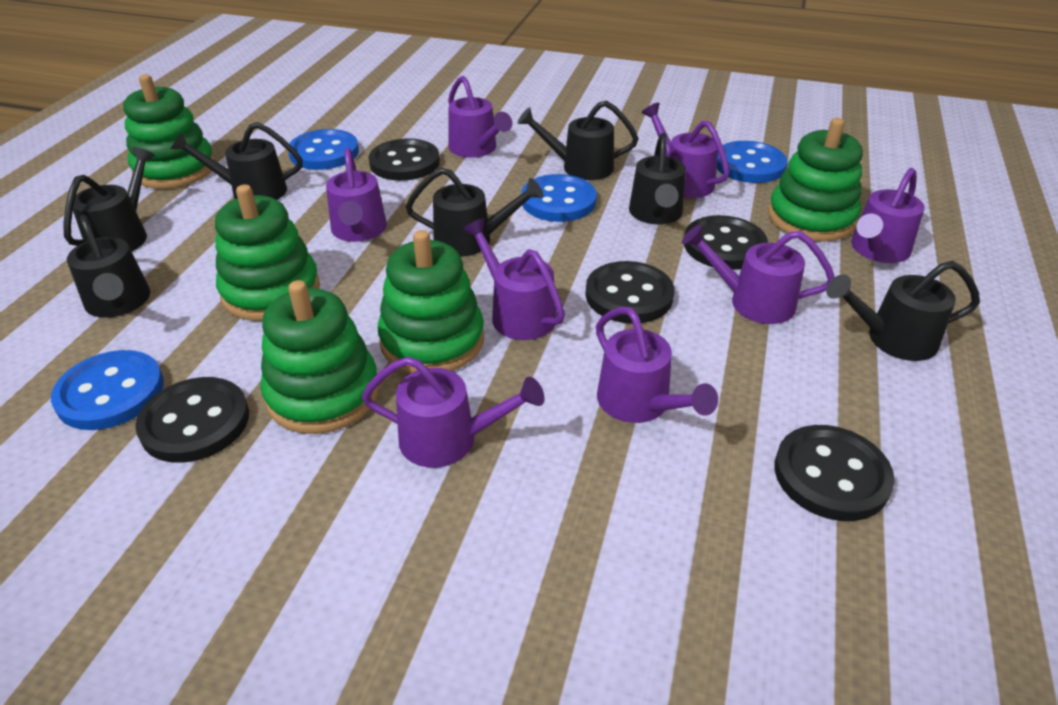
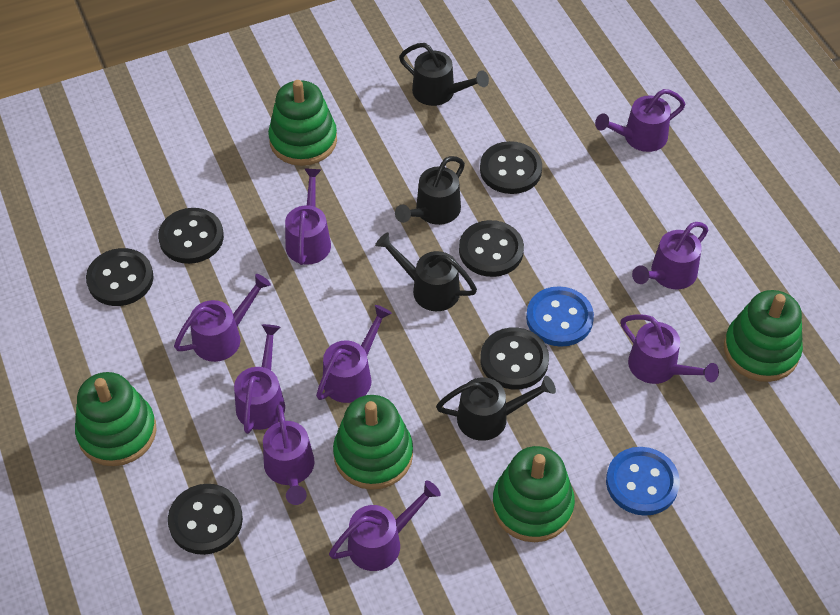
black button: [135,377,249,463] [369,139,440,181] [586,261,674,324] [684,215,768,270] [774,425,895,521] = 5 -> [86,248,154,306] [158,208,224,264] [168,484,243,555] [459,220,524,277] [480,141,542,194] [480,327,549,389] = 6
black watering can: [63,147,155,252] [67,215,150,318] [171,122,303,200] [406,168,544,256] [517,101,638,180] [629,133,686,224] [826,261,980,361] = 7 -> [375,233,477,311] [395,156,465,225] [399,43,489,106] [436,376,556,441] = 4
blue button: [51,350,164,430] [288,129,359,170] [522,174,597,222] [717,141,787,183] = 4 -> [526,286,594,347] [606,447,680,516] = 2
purple watering can: [326,148,387,242] [362,357,545,468] [448,76,512,158] [463,218,565,340] [596,306,718,423] [641,103,730,198] [682,225,835,324] [851,168,924,263] = 8 -> [174,274,271,362] [234,324,285,434] [263,404,315,505] [285,168,331,265] [316,305,392,403] [329,480,441,571] [595,89,685,152] [621,315,719,384] [632,222,708,289] = 9

